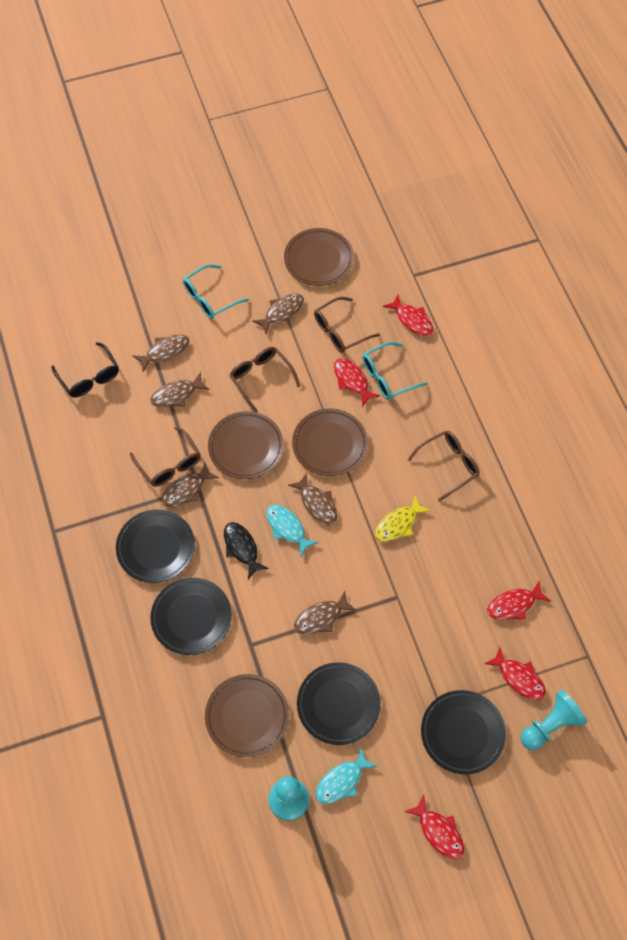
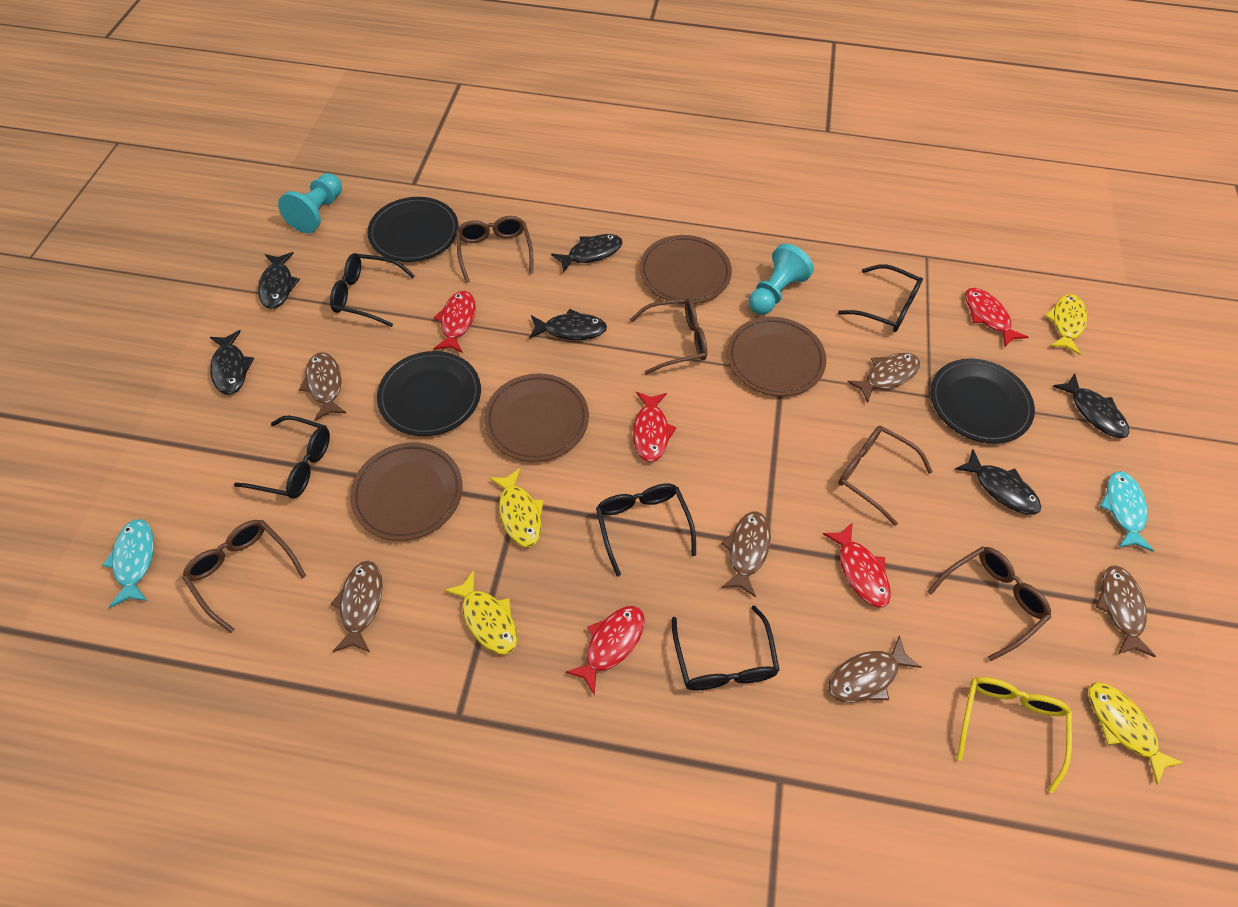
black fish: [224,522,269,579] = 1 -> [210,330,254,395] [258,252,300,309] [529,309,607,340] [551,234,623,273] [955,449,1041,515] [1052,373,1129,438] = 6
black glasses: [51,342,119,397] = 1 -> [234,416,330,499] [330,253,415,327] [596,483,696,576] [672,605,780,690] [838,264,923,332] = 5
black plate: [116,509,195,583] [150,578,232,655] [297,662,381,745] [421,690,506,775] = 4 -> [367,197,459,262] [377,351,481,436] [930,359,1035,444] = 3
brown glasses: [130,427,201,487] [229,347,300,413] [314,297,380,353] [408,431,479,502] = 4 -> [182,520,306,633] [456,216,533,283] [630,298,707,375] [838,426,933,526] [927,546,1051,661] = 5
turquoise glasses: [183,264,249,319] [363,342,428,400] = 2 -> none = 0
yellow fish: [375,495,431,542] = 1 -> [444,570,518,655] [489,468,544,547] [1045,294,1087,355] [1088,682,1184,785] = 4
yellow glasses: none = 0 -> [956,677,1072,794] = 1

